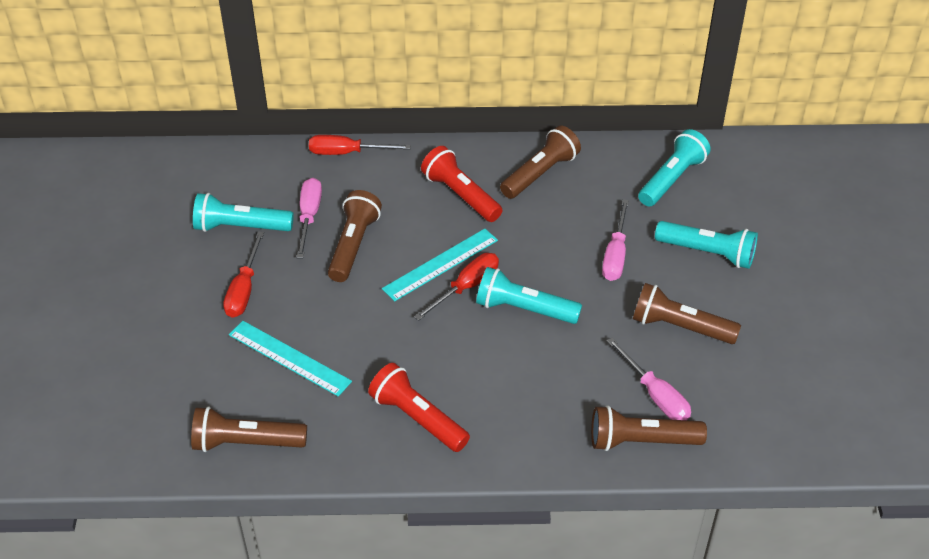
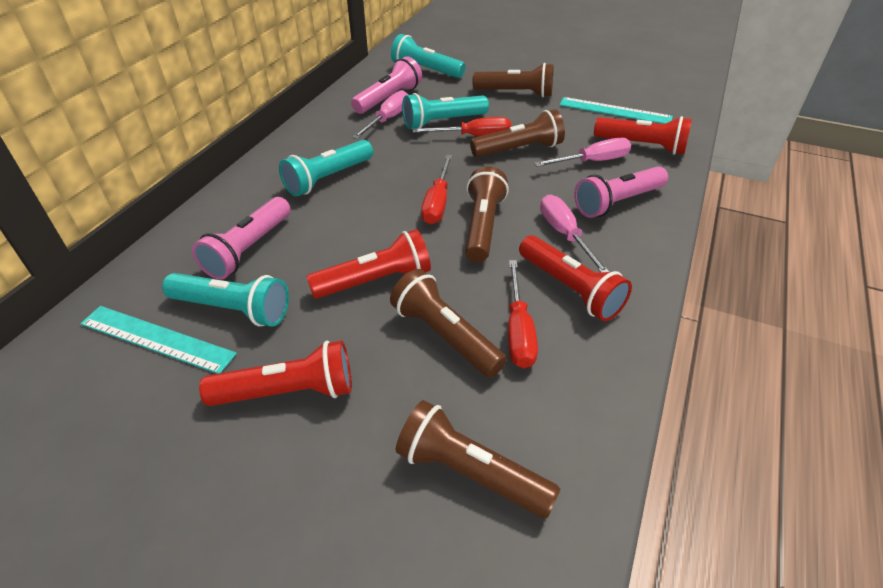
pink flashlight: none = 0 -> [192,197,291,280] [351,56,422,114] [574,166,668,218] = 3
red flashlight: [368,363,470,452] [421,146,502,222] = 2 -> [199,340,352,406] [306,229,431,299] [519,235,632,321] [594,116,692,155] = 4

